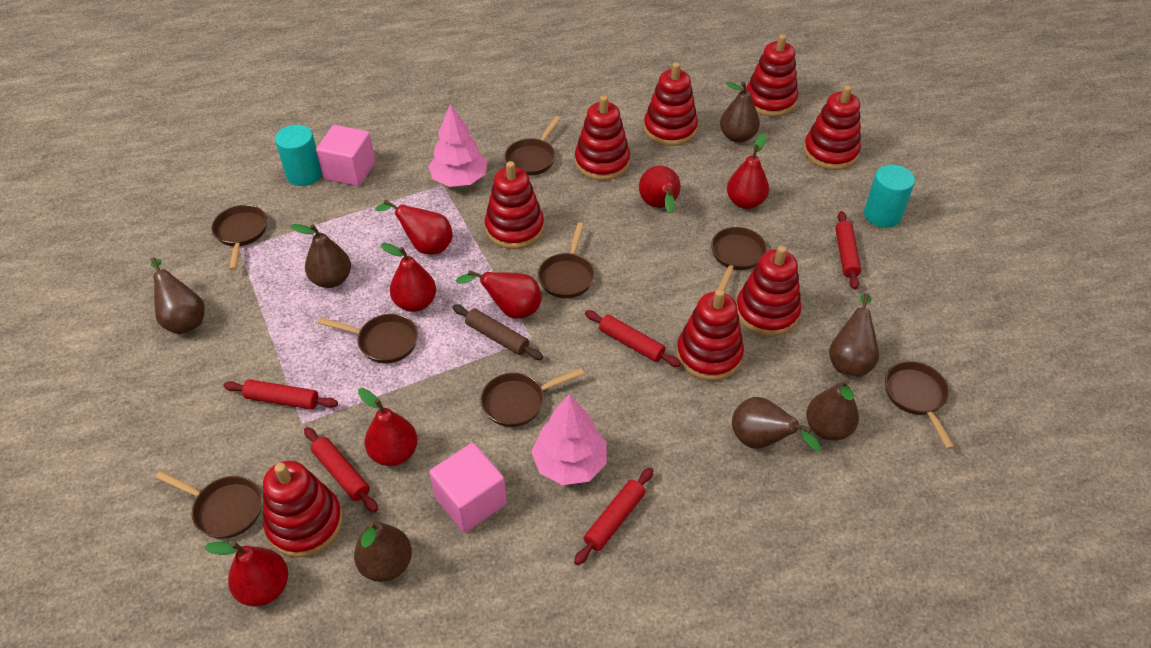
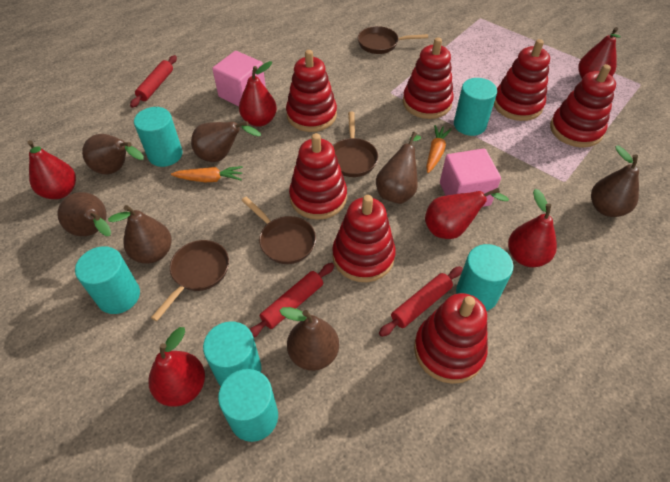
brown pan: [155,471,262,539] [212,205,267,270] [318,314,418,363] [481,368,584,427] [505,116,561,176] [538,223,595,298] [711,227,767,292] [885,361,954,449] = 8 -> [151,240,229,321] [241,197,316,264] [333,112,378,177] [358,26,428,54] = 4
brown rolling pin: [452,305,543,360] = 1 -> none = 0
orange carrot: none = 0 -> [171,166,243,182] [426,125,452,173] = 2
pink tree: [428,104,487,187] [531,394,607,485] = 2 -> none = 0
red pear: [204,541,288,607] [358,388,418,466] [375,200,453,255] [380,243,436,312] [456,270,542,319] [639,166,681,214] [727,133,769,209] = 7 -> [27,140,76,199] [148,327,205,407] [239,61,277,127] [425,188,509,239] [508,189,557,267] [578,27,621,78] = 6
red rolling pin: [224,379,338,410] [304,427,378,512] [574,467,653,565] [585,310,681,367] [835,211,861,289] = 5 -> [130,55,177,108] [250,263,334,338] [379,266,463,337] = 3
red stacking toy: [263,461,343,558] [485,161,544,249] [575,95,630,181] [644,62,698,146] [676,289,744,381] [736,246,801,336] [746,34,798,117] [803,85,861,170] = 8 -> [286,50,337,132] [289,133,347,220] [332,195,396,282] [403,37,454,119] [414,293,488,384] [494,39,550,121] [550,64,616,147] = 7
turquoise cylinder: [275,125,322,186] [864,164,915,228] = 2 -> [75,246,140,314] [134,107,182,167] [203,321,262,386] [218,369,278,442] [454,78,497,136] [456,244,513,311] = 6

